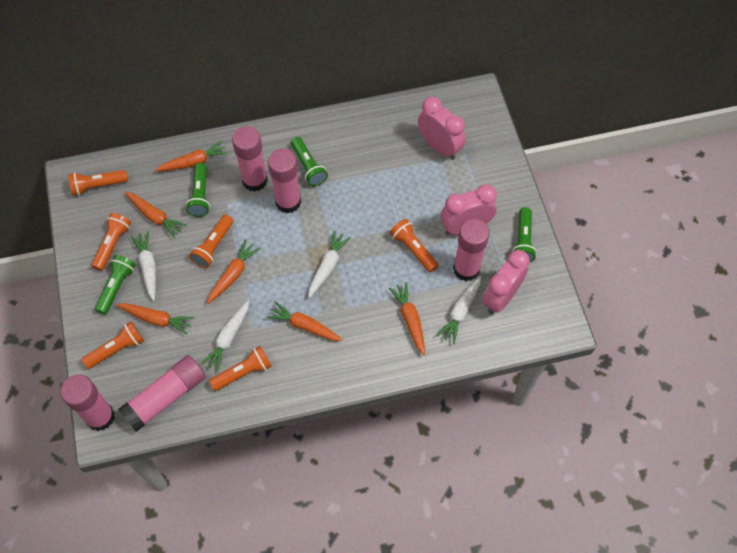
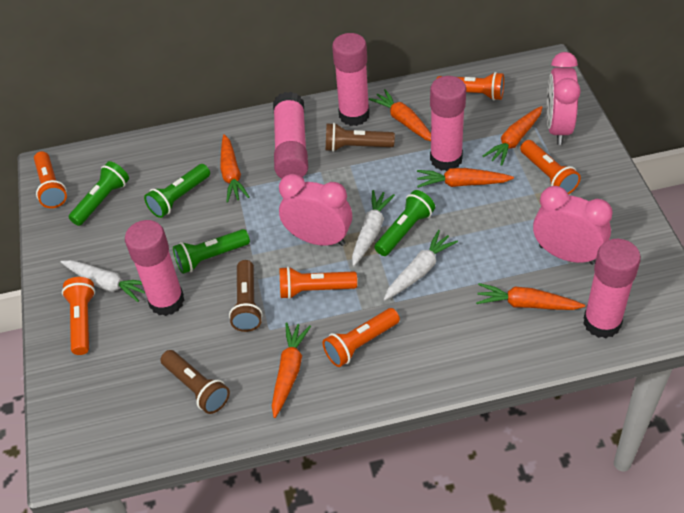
brown flashlight: none = 0 -> [161,350,230,414] [229,260,263,332] [326,123,395,152] = 3
white carrot: [130,231,156,301] [201,301,249,372] [308,231,351,298] [437,276,481,344] = 4 -> [61,260,145,302] [352,190,395,266] [384,230,458,300] = 3

